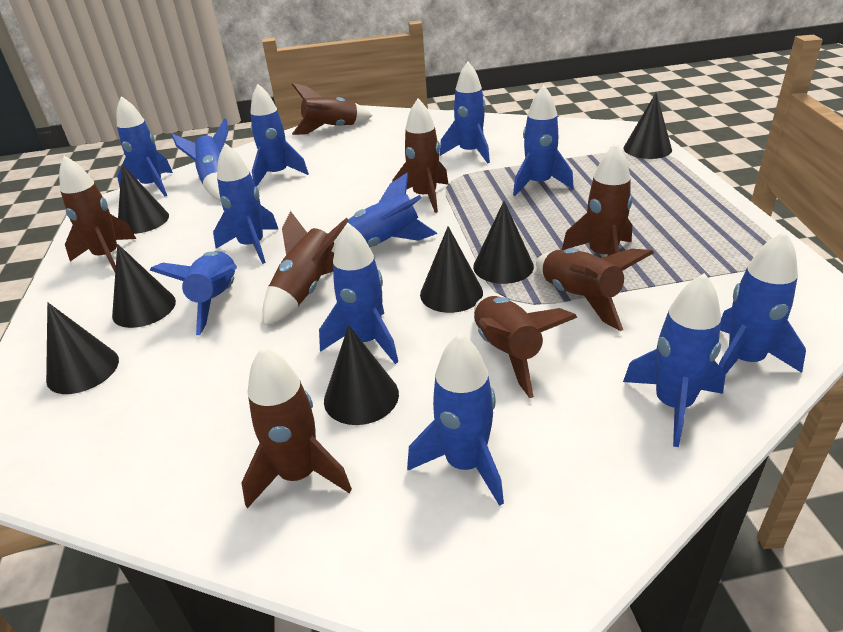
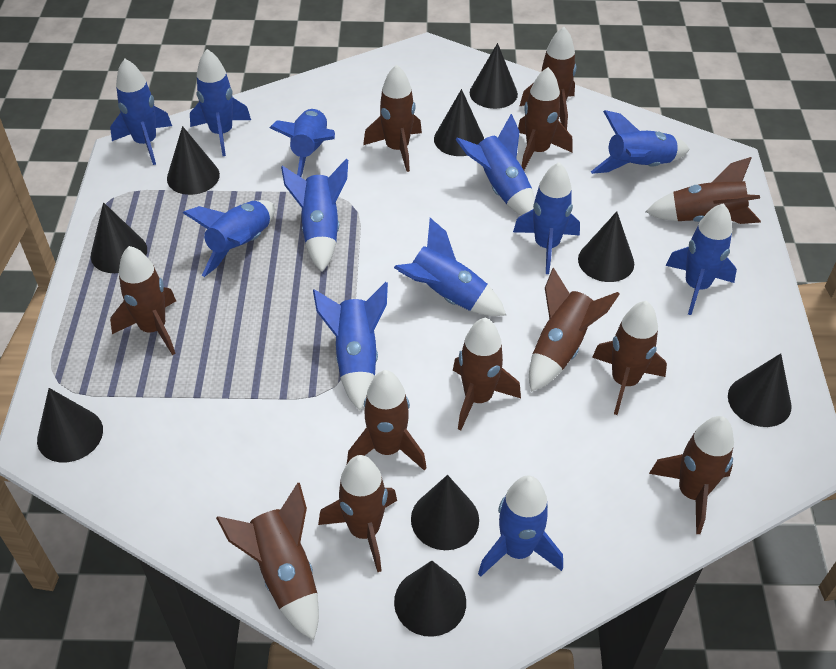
black cone: [46,302,119,394] [112,244,176,328] [118,164,169,234] [324,325,399,425] [420,226,483,313] [473,201,534,284] [624,93,672,159] = 7 -> [37,388,103,462] [91,202,147,273] [167,126,220,195] [394,561,466,637] [411,475,479,550] [434,89,484,156] [470,43,518,109] [578,211,634,282] [728,353,792,427] = 9
brown rocket: [59,156,136,272] [241,347,352,508] [263,211,349,326] [292,83,373,135] [392,99,449,213] [474,296,578,398] [536,248,654,331] [562,143,633,256] = 8 -> [110,246,176,355] [216,483,319,640] [318,455,397,572] [347,370,427,471] [363,64,422,172] [453,318,521,430] [518,67,573,170] [519,27,576,130] [529,268,620,392] [592,301,667,415] [646,157,761,224] [649,416,734,534] = 12

